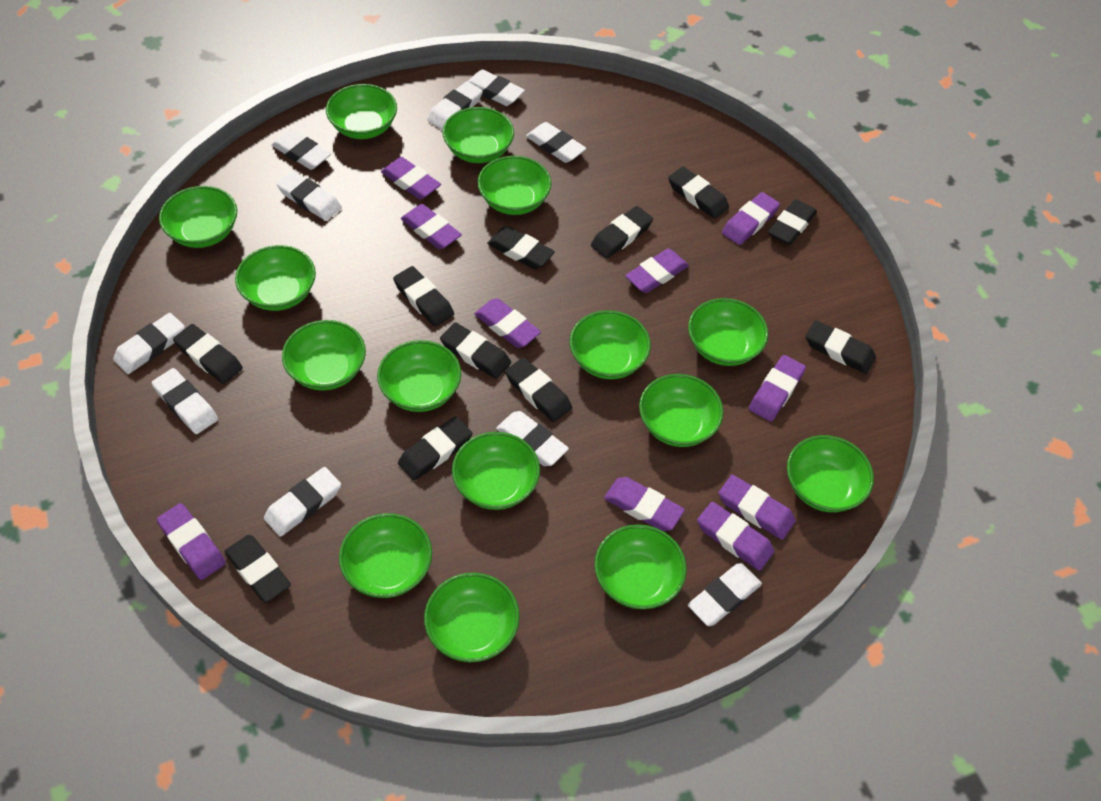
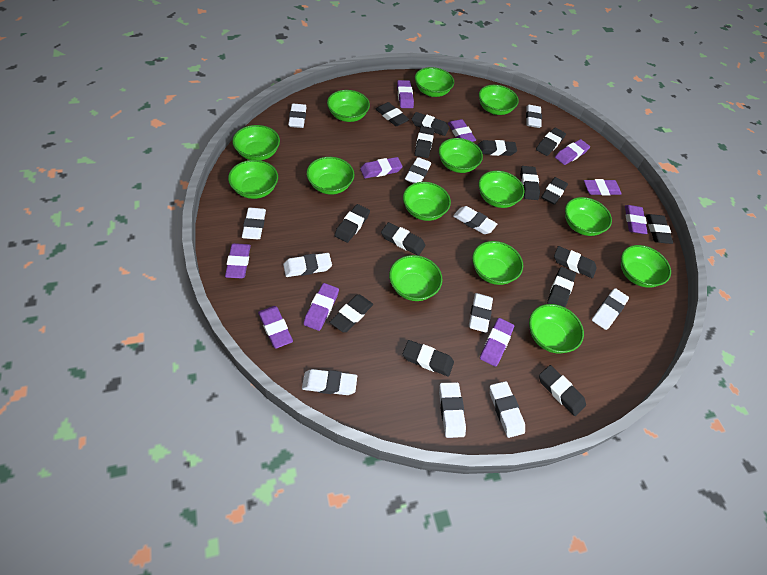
black eraser: [173,324,243,384] [224,535,291,603] [393,266,454,327] [398,416,473,481] [440,322,511,379] [487,226,555,269] [505,357,572,422] [591,206,653,258] [668,166,729,219] [768,199,817,245] [805,320,876,374] = 11 -> [330,294,373,332] [334,204,370,243] [376,102,409,126] [381,222,425,256] [403,340,454,377] [412,112,449,136] [415,126,434,158] [477,140,517,156] [520,166,540,200] [536,128,566,156] [539,365,586,416] [541,177,568,205] [547,267,576,307] [554,246,597,278] [646,214,673,244] = 15
green bowl: [159,186,237,248] [235,245,316,311] [282,320,366,390] [326,84,397,139] [339,513,432,598] [377,340,461,412] [424,573,520,662] [443,107,514,163] [452,432,540,510] [477,156,552,215] [570,310,651,379] [595,524,687,609] [639,374,723,447] [688,298,768,366] [787,435,874,512] = 15 -> [228,160,278,199] [232,125,280,160] [306,157,354,195] [327,90,370,122] [389,255,443,301] [403,182,451,221] [415,67,454,97] [439,138,483,173] [472,241,523,285] [479,85,519,115] [479,171,525,208] [529,304,584,354] [565,197,612,236] [621,245,671,288] = 14
white eraser: [113,313,185,374] [152,368,218,434] [264,467,341,537] [271,129,331,170] [277,171,342,221] [427,81,483,130] [468,69,525,106] [496,411,569,466] [526,122,586,163] [688,563,762,626] = 10 -> [242,208,266,239] [283,253,332,277] [288,104,307,128] [302,369,357,395] [405,157,431,183] [439,382,466,438] [453,206,497,234] [469,293,493,333] [490,381,525,438] [526,105,542,128] [592,288,629,330] = 11

